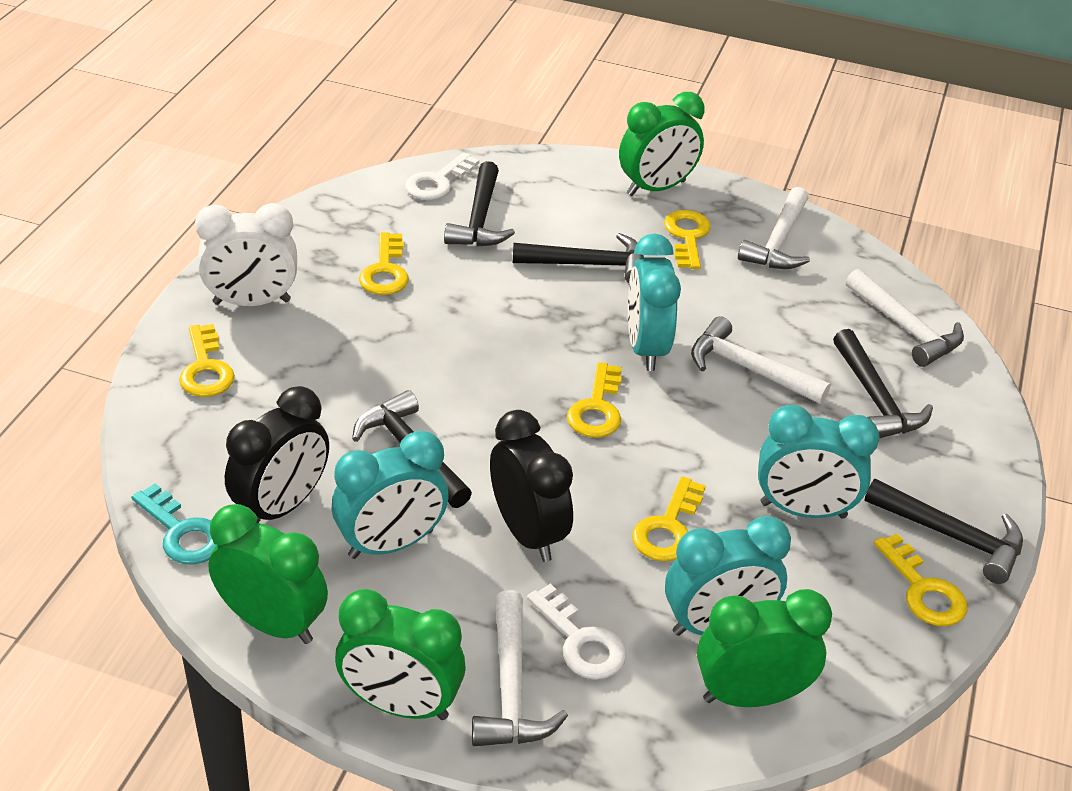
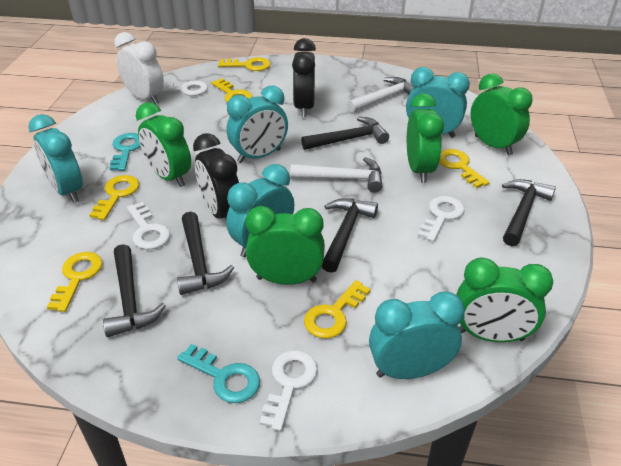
green clock: [209,504,328,644] [335,589,466,720] [619,92,704,196] [697,589,832,707] = 4 -> [136,102,191,187] [246,206,325,285] [407,93,444,183] [457,257,553,342] [471,73,533,155] = 5
turquoise clock: [332,431,449,559] [628,233,681,371] [665,516,791,636] [758,404,880,519] = 4 -> [29,114,83,203] [226,164,294,257] [227,85,288,163] [369,291,465,379] [406,67,470,138] = 5
turquoise key: [131,484,217,565] = 1 -> [110,133,141,171] [177,344,260,403] = 2
white hammer: [472,590,568,746] [691,316,831,404] [738,187,810,269] [846,269,964,367] = 4 -> [290,157,383,193] [347,77,414,113] = 2
white key: [405,152,479,200] [527,584,626,679] = 2 -> [127,202,170,250] [161,80,208,96] [260,350,318,431] [418,196,465,242] = 4

